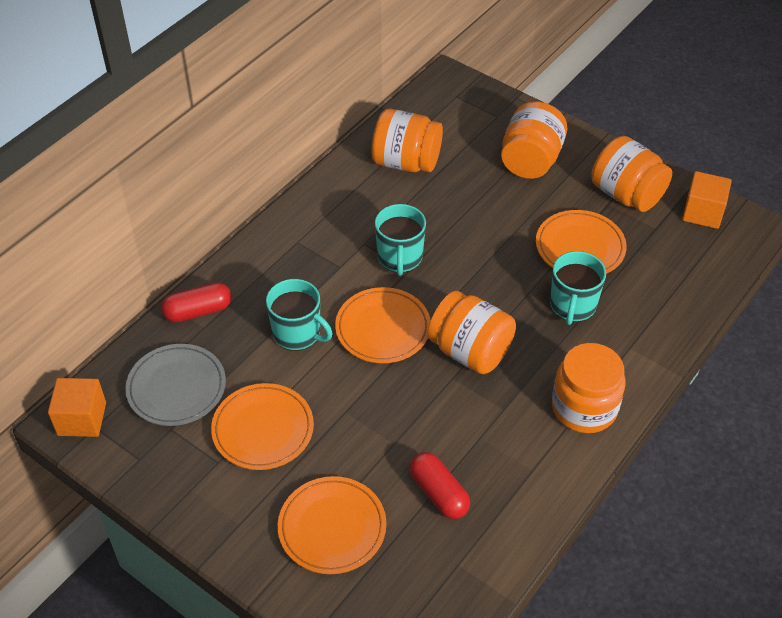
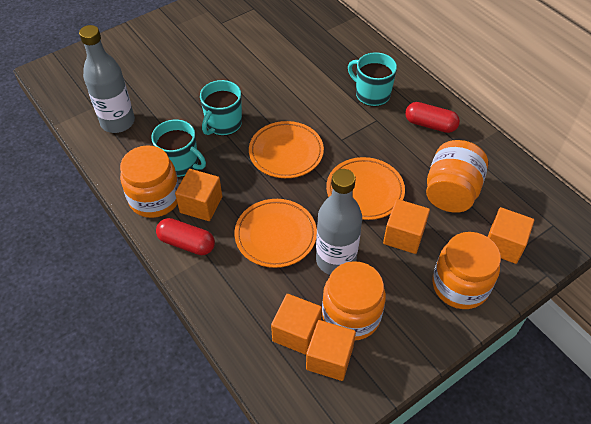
grey bottle: none = 0 -> [79,25,135,133] [316,169,362,275] = 2
grey plate: [125,344,226,426] = 1 -> none = 0
orange cube: [48,378,106,437] [682,171,732,229] = 2 -> [175,169,222,221] [271,294,322,355] [306,320,356,381] [383,199,430,254] [488,207,534,264] = 5
orange jar: [372,109,443,172] [428,291,516,374] [501,101,567,179] [552,343,625,433] [591,136,672,212] = 5 -> [120,145,179,218] [322,261,386,341] [426,140,488,213] [432,232,501,309] = 4
orange plate: [211,383,314,470] [278,476,386,574] [335,287,431,363] [536,210,627,274] = 4 -> [234,199,317,268] [249,121,324,178] [326,157,405,220] = 3

